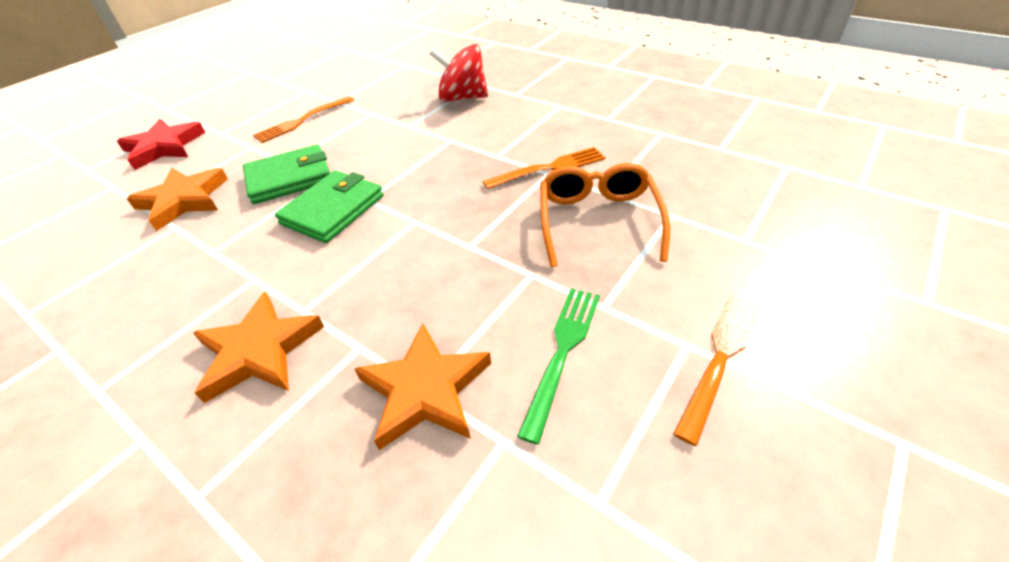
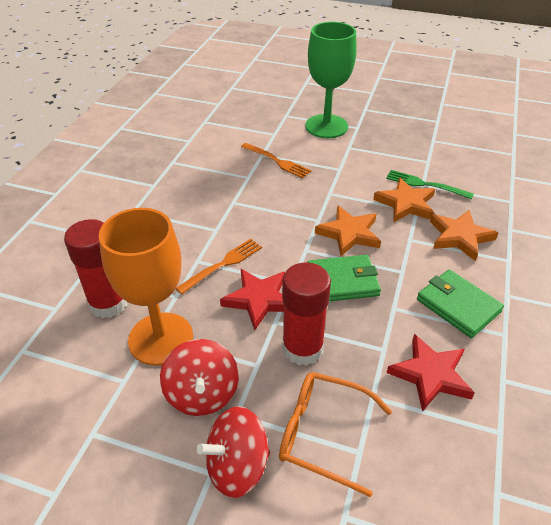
green goblet: none = 0 -> [305,22,357,138] = 1
orange fork: [253,96,354,143] [483,147,606,189] [674,294,762,446] = 3 -> [176,239,262,294] [241,143,311,178] = 2
orange goblet: none = 0 -> [99,208,193,366] = 1
red glue stick: none = 0 -> [64,219,128,318] [282,262,331,366] = 2
red spinning top: [430,44,488,102] = 1 -> [160,339,239,416] [197,406,270,498] = 2
red star: [117,119,206,170] = 1 -> [220,269,285,330] [387,334,475,412] = 2

